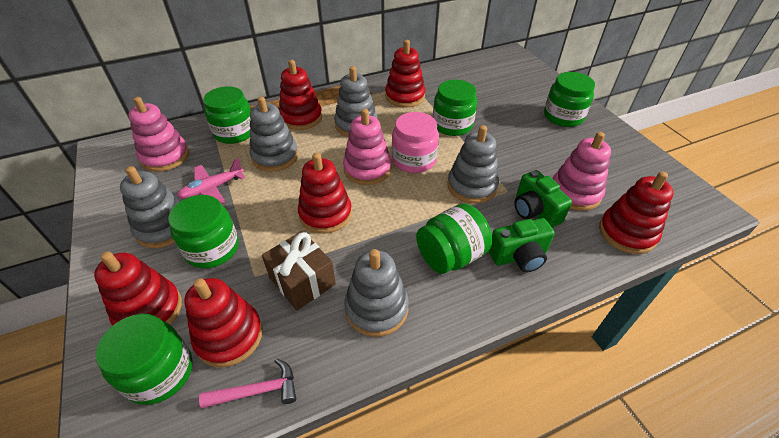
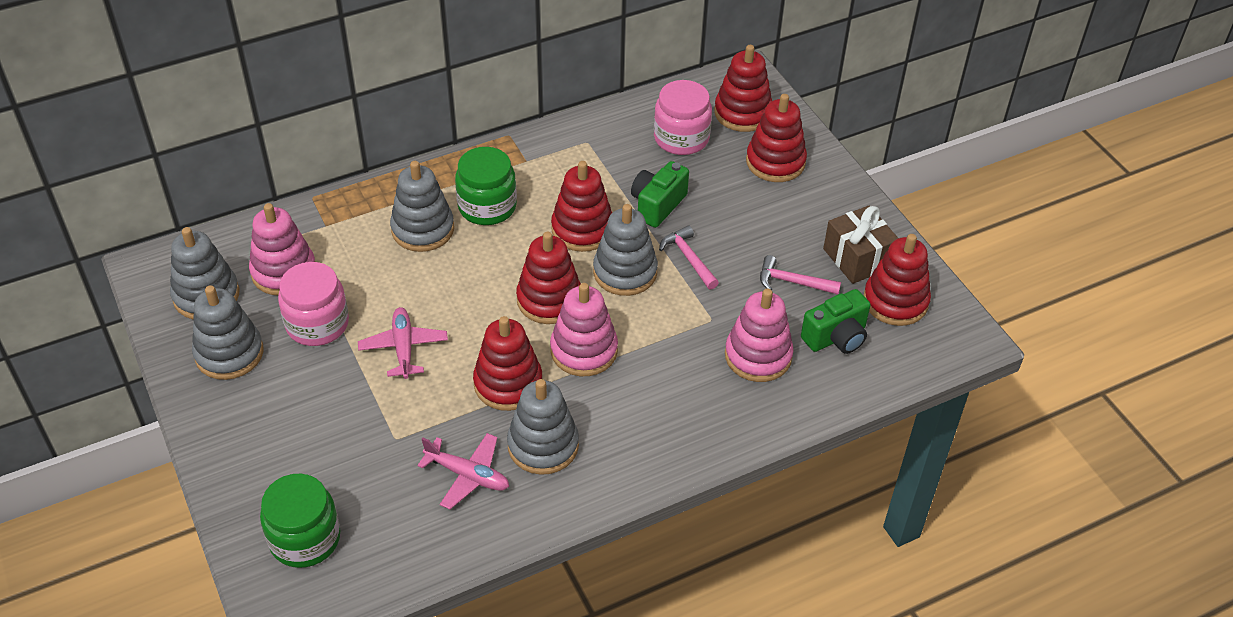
green jar: [96,314,193,405] [168,195,239,268] [203,86,251,144] [416,203,492,274] [433,80,477,136] [544,72,595,127] = 6 -> [260,474,340,568] [455,147,517,225] = 2
pink hammer: [199,358,296,408] = 1 -> [659,225,719,290] [760,255,841,295] = 2
pink jar: [392,112,439,173] = 1 -> [278,262,349,346] [654,80,712,155] = 2
pink plane: [177,158,245,204] = 1 -> [358,307,448,379] [417,433,509,509] = 2

